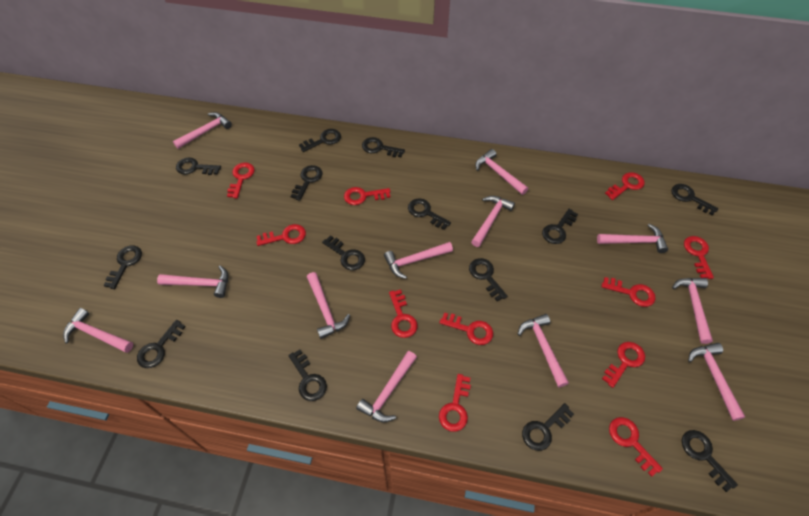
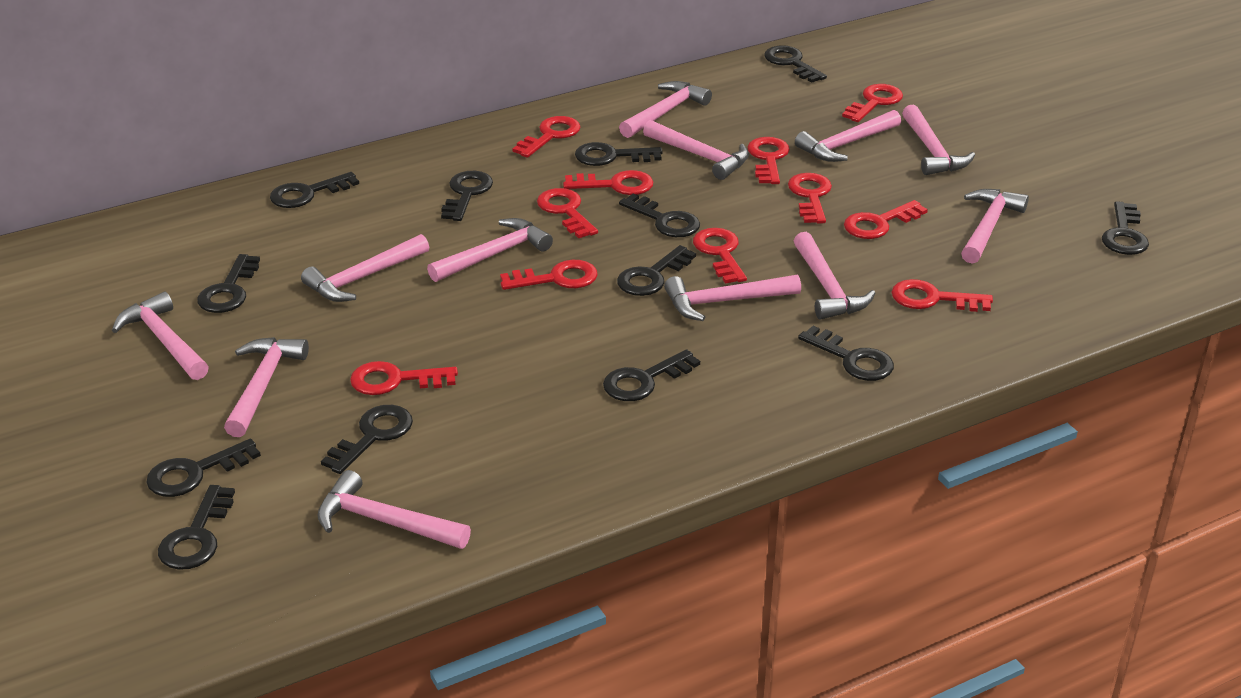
black key: [103,246,142,289] [137,320,186,368] [176,158,221,175] [288,349,327,401] [290,165,323,201] [299,129,341,152] [322,235,365,270] [362,137,405,157] [408,198,451,230] [469,258,507,301] [522,403,574,451] [542,209,578,244] [671,184,718,215] [682,430,738,492] = 14 -> [146,439,261,497] [158,485,235,570] [197,254,260,313] [270,172,359,208] [321,405,413,474] [441,171,493,221] [575,142,663,166] [603,349,700,401] [617,245,696,296] [619,193,700,237] [764,45,827,83] [798,326,894,381] [1102,201,1149,255] = 13

